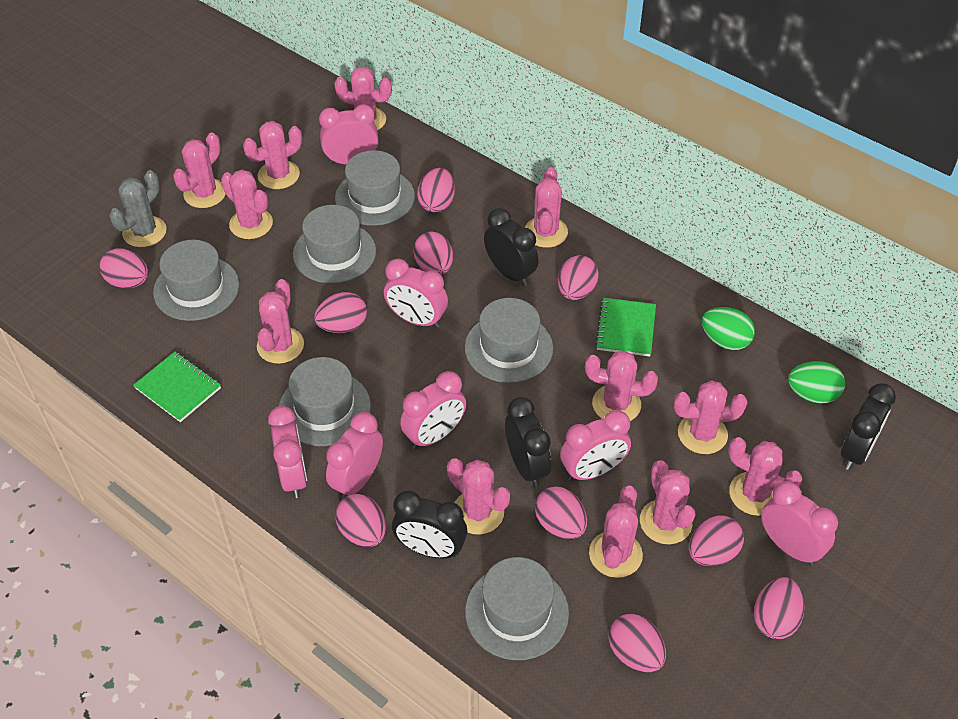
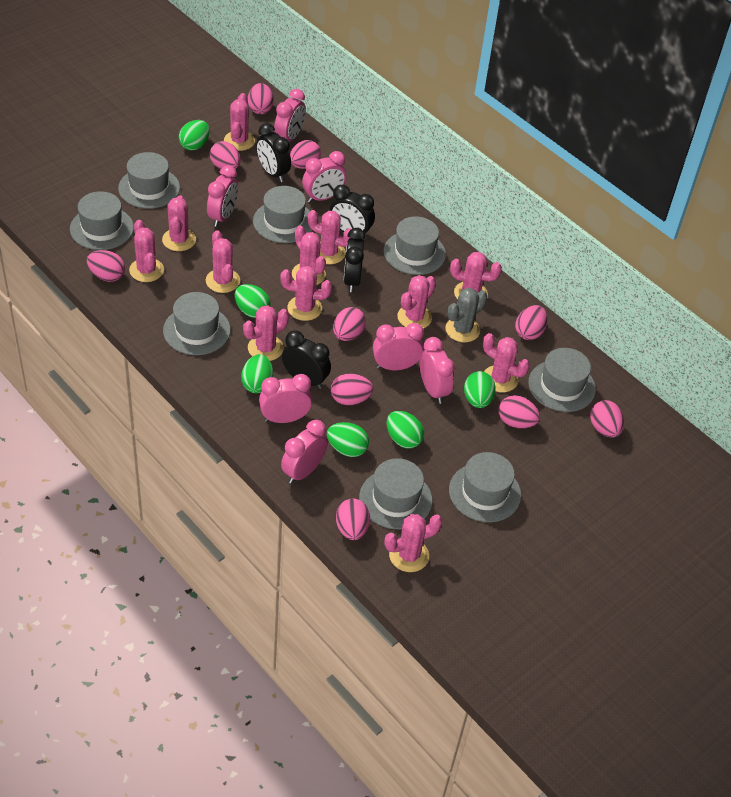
green egg: [702,307,755,350] [788,361,845,403] = 2 -> [179,120,210,150] [235,284,270,318] [241,354,273,393] [327,422,369,457] [387,411,424,448] [464,371,496,408] = 6
green notebook: [133,351,221,422] [595,298,656,357] = 2 -> none = 0
grey hat: [153,240,239,321] [279,357,371,446] [293,205,376,283] [335,150,415,226] [465,298,553,383] [465,557,569,660] = 6 -> [70,191,134,250] [118,152,180,209] [163,292,231,355] [253,186,313,243] [359,458,432,529] [384,216,446,275] [449,452,521,522] [528,348,596,412] = 8

